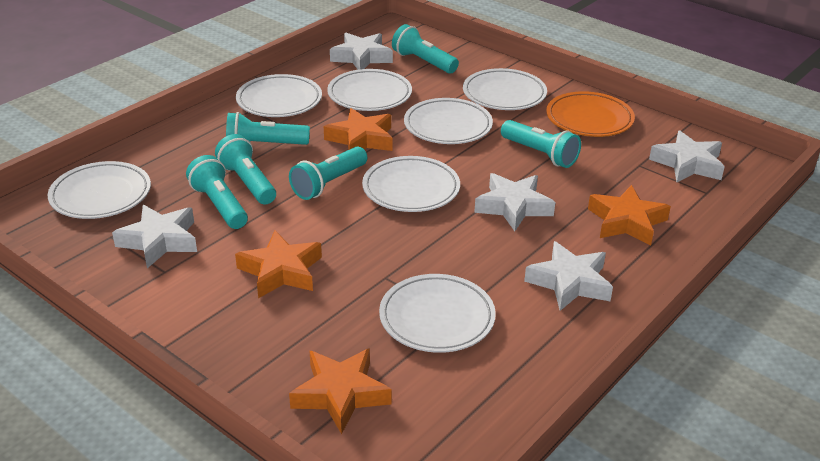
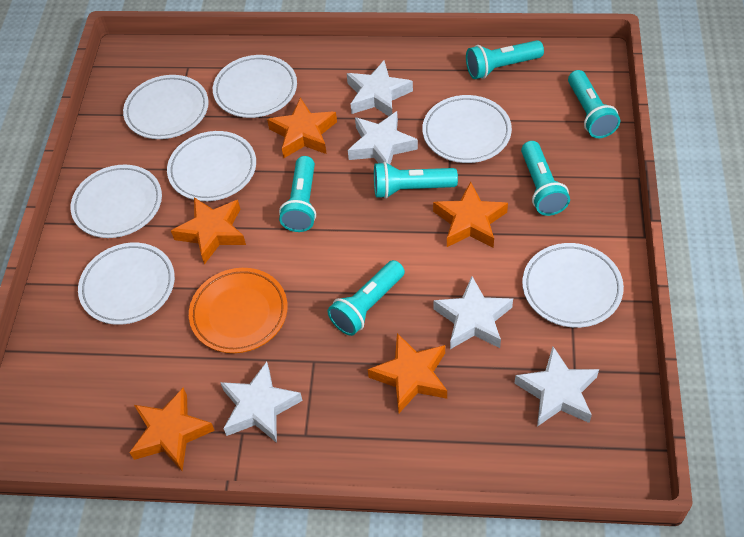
orange star: [235,231,322,298] [289,348,391,434] [324,108,393,151] [588,185,671,246] = 4 -> [129,388,215,471] [171,197,246,265] [267,97,337,158] [368,333,447,413] [433,182,508,248] = 5

